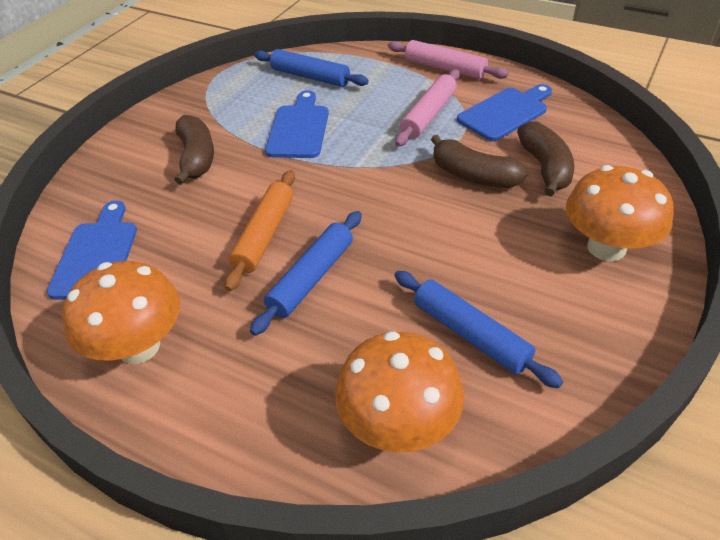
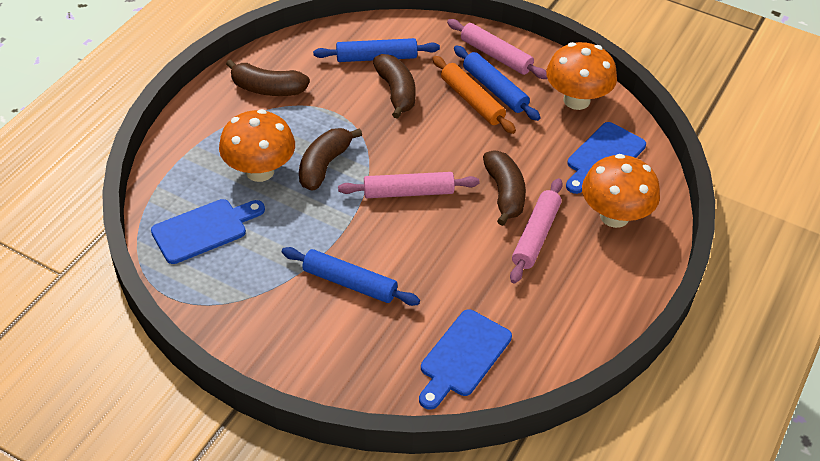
brown banana: [174,115,214,185] [431,135,529,188] [517,121,574,197] = 3 -> [226,59,310,96] [299,128,362,191] [373,54,416,119] [483,150,526,226] = 4
pink rolling pin: [388,40,509,79] [395,69,460,146] = 2 -> [338,172,479,198] [447,19,548,79] [510,178,563,283] = 3

